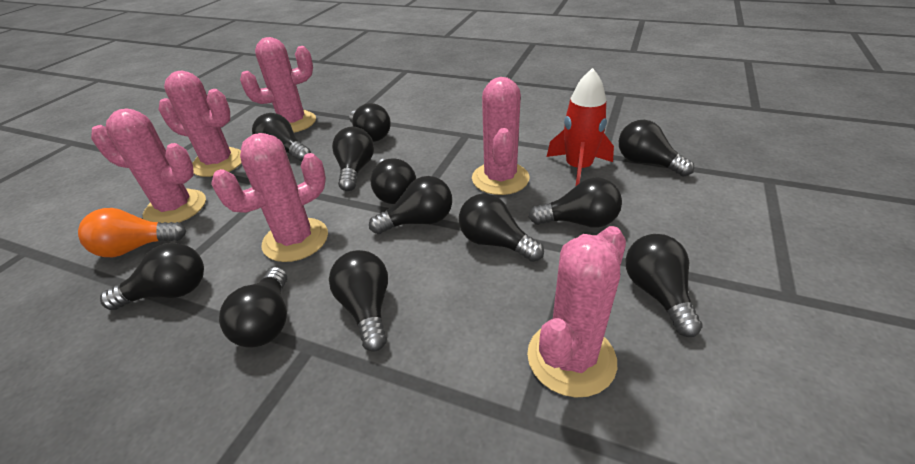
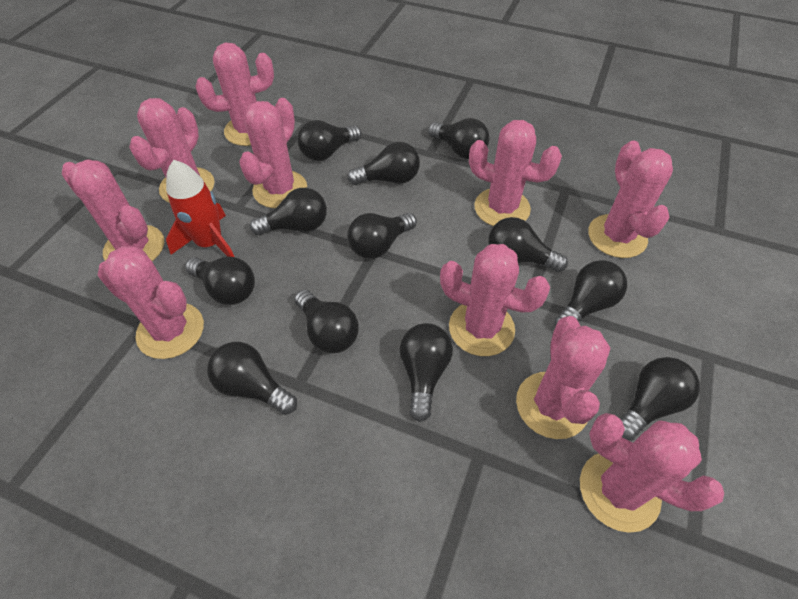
orange light bulb: [78,208,186,257] = 1 -> none = 0
pink cactus: [91,108,206,223] [158,71,242,177] [211,133,328,262] [240,37,316,133] [472,77,529,195] [527,226,626,398] = 6 -> [62,159,164,261] [97,246,204,359] [129,98,215,203] [196,43,274,146] [239,98,307,208] [440,244,550,356] [469,120,562,226] [516,316,610,439] [580,413,724,533] [588,140,673,258] = 10

